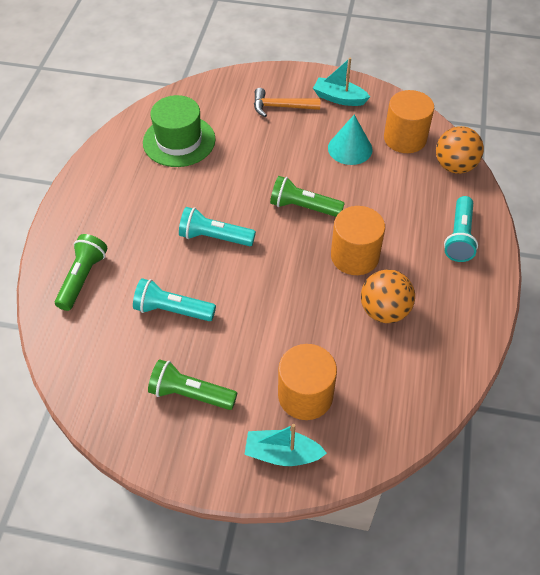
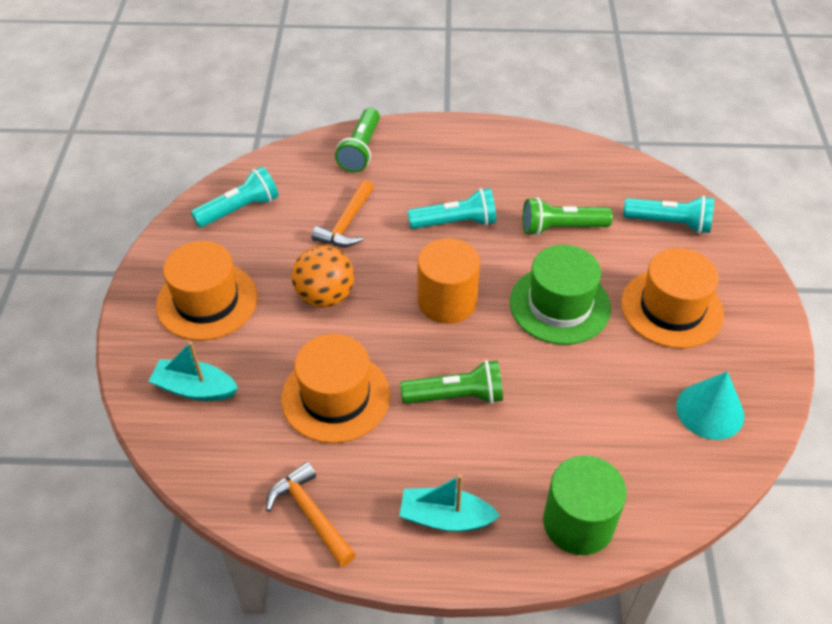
green cylinder: none = 0 -> [543,455,627,555] = 1
orange ball: [361,269,415,323] [436,126,484,174] = 2 -> [292,245,354,308] = 1
orange cylinder: [278,344,337,420] [331,206,385,275] [384,90,434,153] = 3 -> [417,238,480,324] = 1
orange hammer: [254,88,321,117] = 1 -> [266,462,356,567] [312,180,374,247] = 2
orange hat: none = 0 -> [156,241,258,341] [281,334,390,443] [621,248,724,348] = 3

